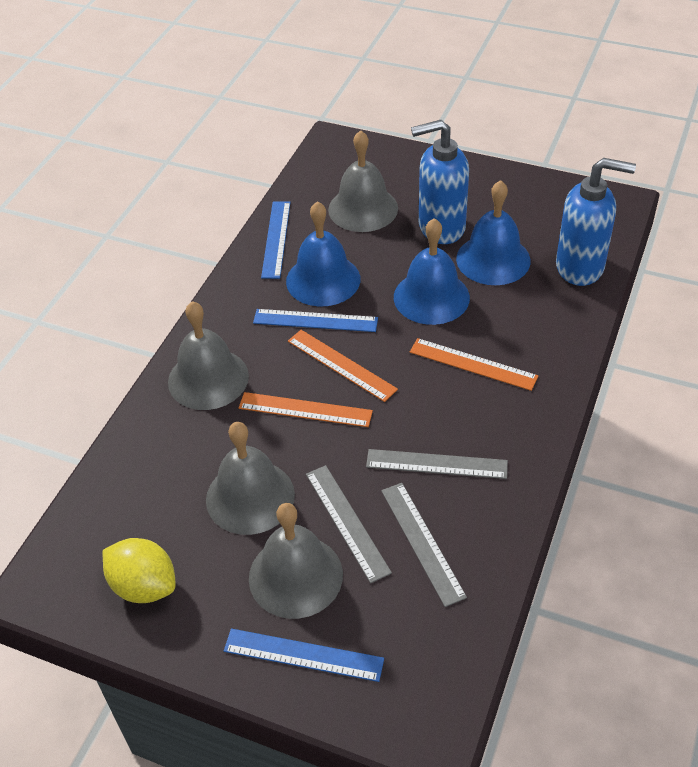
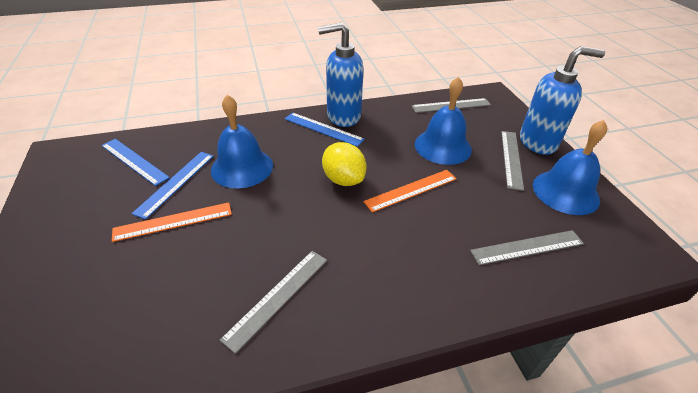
grey bell: [168,301,249,410] [206,422,295,535] [249,503,343,619] [328,130,398,232] = 4 -> none = 0
grey ruler: [306,465,392,583] [366,449,508,479] [381,483,467,607] = 3 -> [220,251,327,354] [411,98,491,113] [470,230,584,265] [501,131,524,191] = 4
orange ruler: [239,392,373,427] [288,330,398,402] [410,338,538,391] = 3 -> [112,202,232,242] [363,170,457,212] = 2

